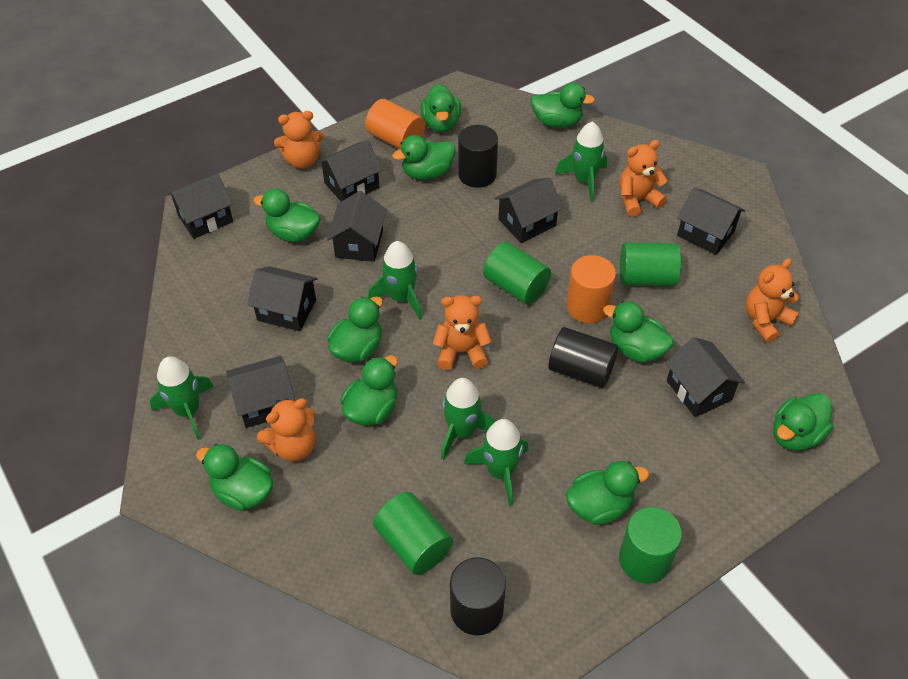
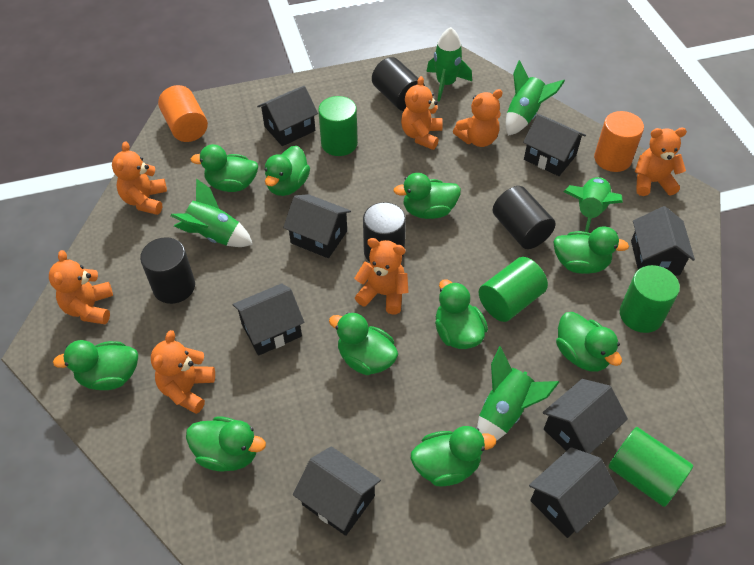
black cylinder: [450,557,506,635] [458,125,498,188] [548,327,618,388] = 3 -> [140,237,195,304] [363,202,406,262] [372,57,425,111] [493,186,555,249] = 4
orange teddy bear: [257,398,315,462] [274,111,324,169] [433,295,492,370] [620,140,668,217] [746,258,799,343] = 5 -> [49,250,113,324] [112,141,167,215] [151,330,215,414] [354,238,409,315] [401,76,443,150] [453,89,503,147] [635,128,687,196] = 7

